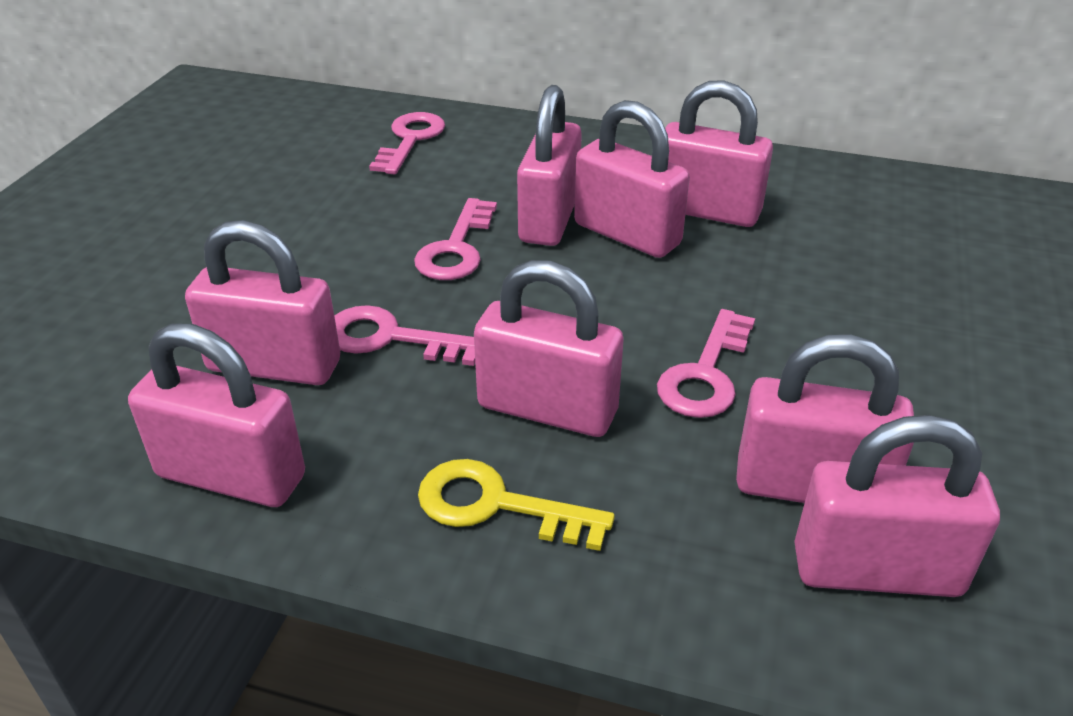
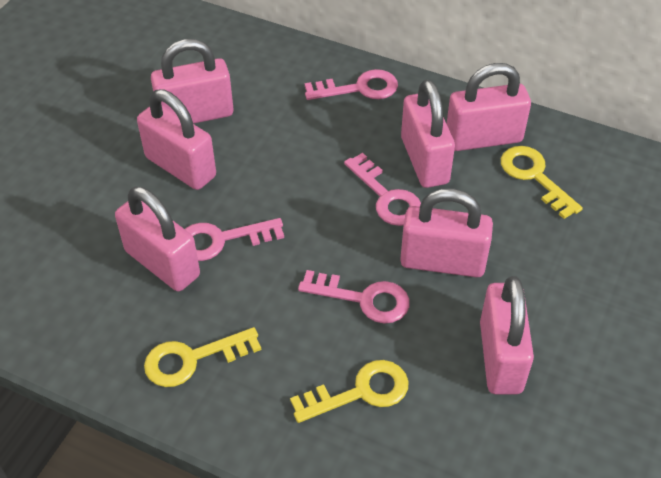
pink padlock: [128,323,305,507] [185,220,340,385] [474,260,623,437] [517,85,582,246] [574,100,690,258] [665,80,773,227] [736,334,914,503] [794,415,1000,597] = 8 -> [115,186,200,292] [137,89,216,190] [151,39,234,124] [400,188,493,277] [401,79,455,188] [447,63,531,151] [480,276,534,394] = 7
yellow key: [418,459,615,551] = 1 -> [144,327,261,387] [290,360,409,423] [501,146,583,219] = 3

